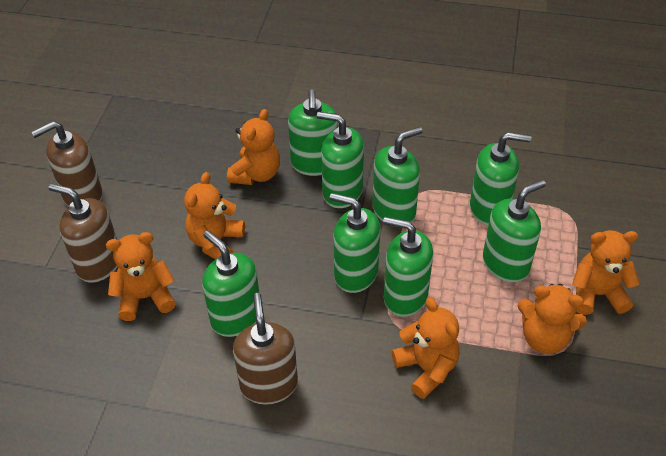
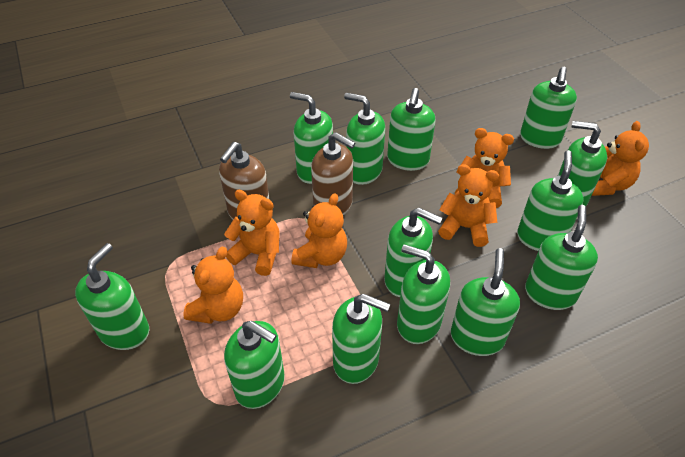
brown soap dispenser: [31,121,103,207] [49,183,118,283] [233,293,298,405] = 3 -> [219,142,270,220] [311,132,355,215] = 2
green soap dispenser: [202,231,259,337] [288,90,338,176] [317,112,364,208] [330,193,380,293] [372,127,422,227] [383,217,433,317] [470,132,531,226] [483,180,546,282] = 8 -> [75,243,150,350] [224,321,285,409] [290,92,333,184] [332,294,390,384] [344,93,385,185] [384,208,442,297] [387,88,435,171] [397,244,450,344] [451,248,520,356] [517,150,584,251] [520,67,577,149] [525,205,598,310] [558,121,607,206] = 13

